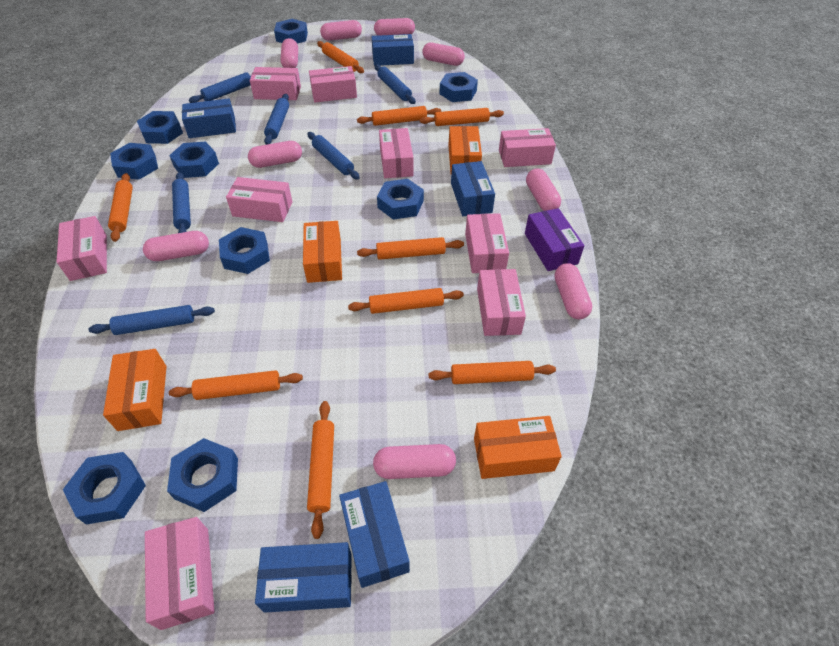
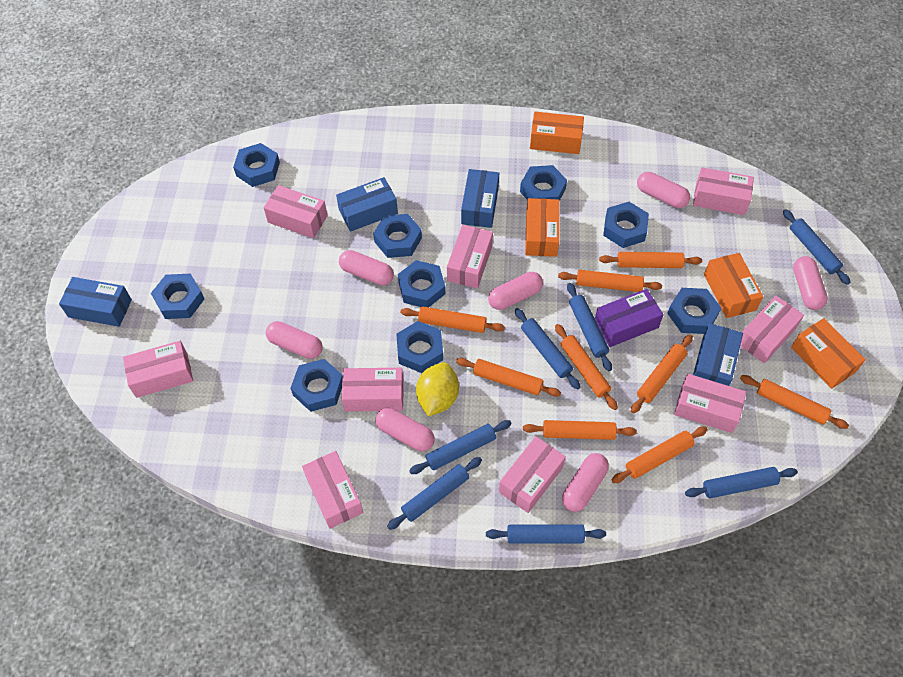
blue box: [182,99,236,138] [255,542,352,613] [339,481,410,588] [372,34,414,66] [451,161,495,216] = 5 -> [59,277,132,327] [336,177,398,232] [461,169,499,228] [693,323,743,386] = 4
blue rolling pin: [88,305,215,335] [172,172,191,233] [189,72,252,103] [264,94,289,145] [307,132,360,180] [375,64,416,104] = 6 -> [387,457,482,530] [409,420,512,474] [486,524,606,544] [515,308,580,390] [567,283,612,371] [685,467,798,498] [783,209,851,285] = 7
pink capsule: [143,231,209,261] [248,141,302,168] [281,38,298,68] [320,20,362,41] [373,444,456,479] [374,18,415,36] [422,42,465,66] [526,168,561,211] [554,263,592,319] = 9 -> [266,321,323,359] [339,250,394,286] [375,408,435,451] [488,272,543,310] [562,453,609,512] [637,172,690,208] [793,256,828,310] = 7
yellow lemon: none = 0 -> [416,362,459,416] = 1

